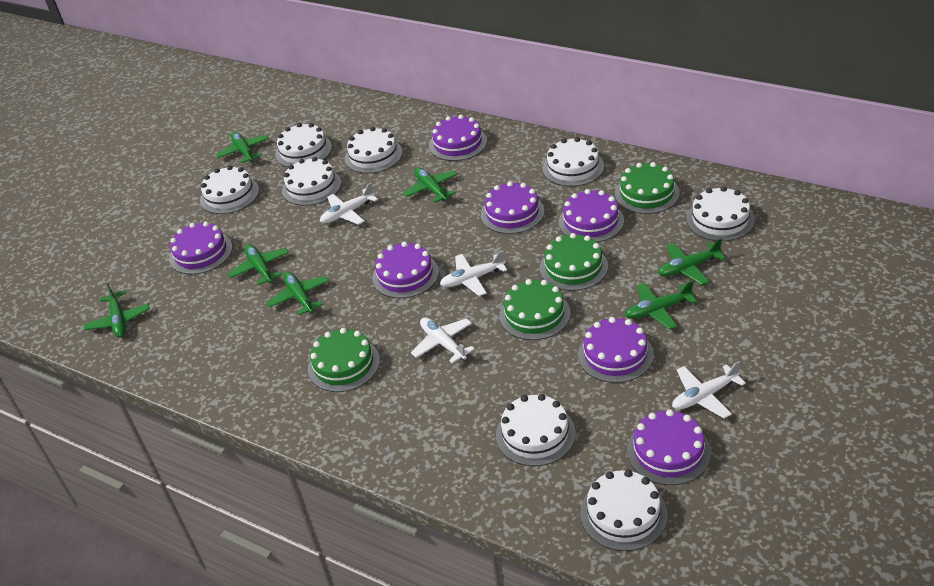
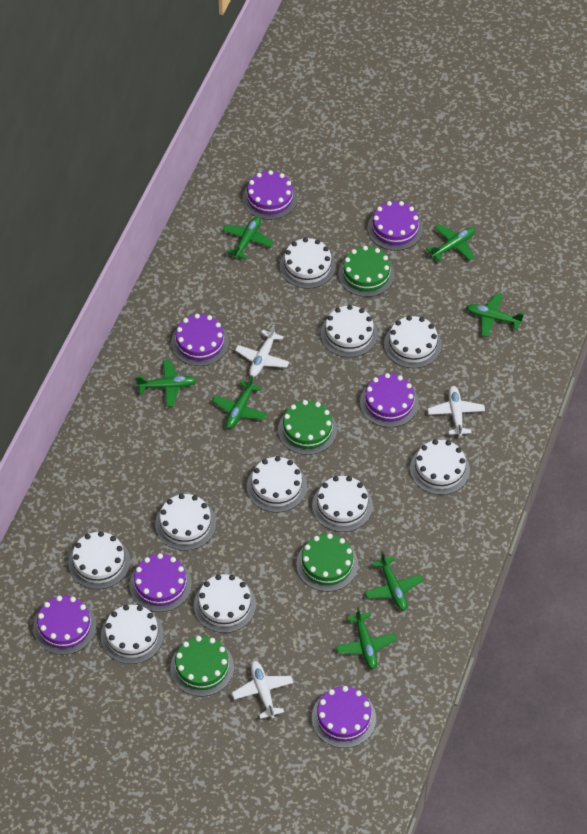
white cake: [200,166,259,214] [275,123,332,167] [282,157,341,206] [345,127,402,173] [496,394,576,466] [543,137,604,187] [580,470,668,551] [687,186,755,241] = 8 -> [68,531,130,589] [101,605,164,664] [155,494,216,551] [194,574,256,633] [247,456,307,513] [280,238,336,289] [312,476,373,532] [320,305,378,357] [384,316,442,368] [410,439,470,495] = 10
white plane: [320,183,378,225] [411,317,475,363] [440,251,507,296] [672,361,746,418] = 4 -> [232,661,294,719] [235,324,289,377] [428,386,485,437] = 3

